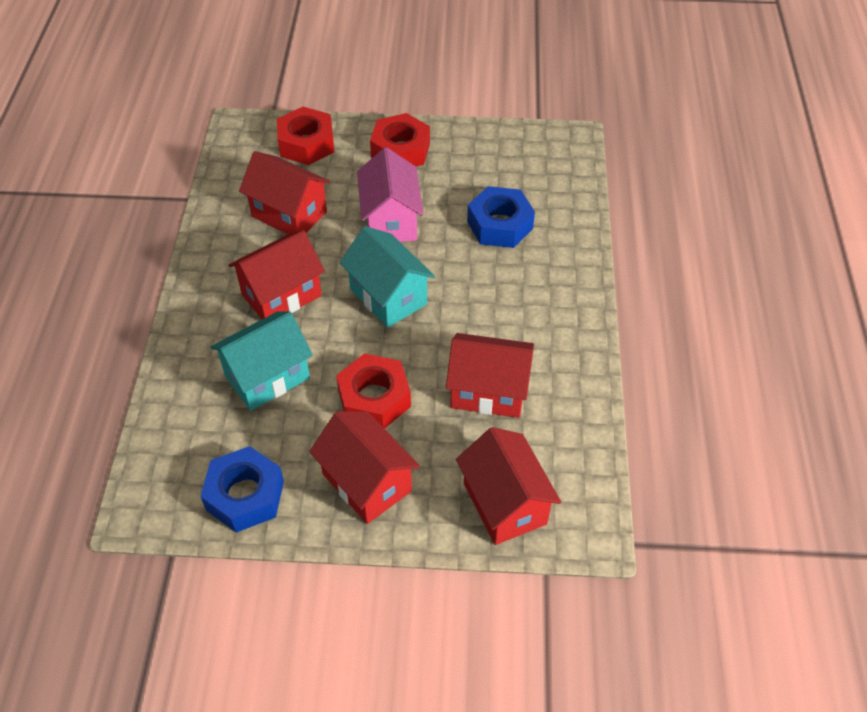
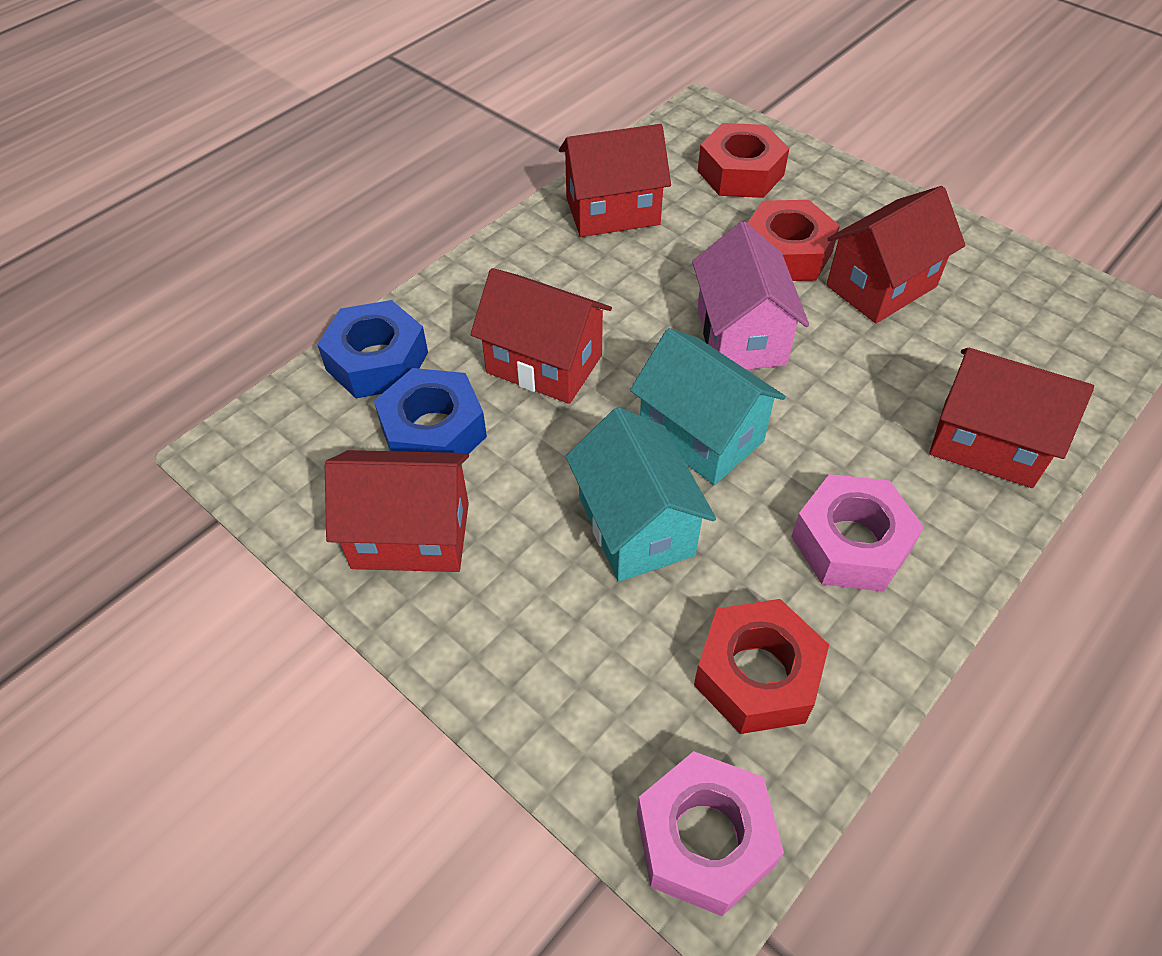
pink nut: none = 0 -> [637,751,784,916] [791,474,924,592] = 2

